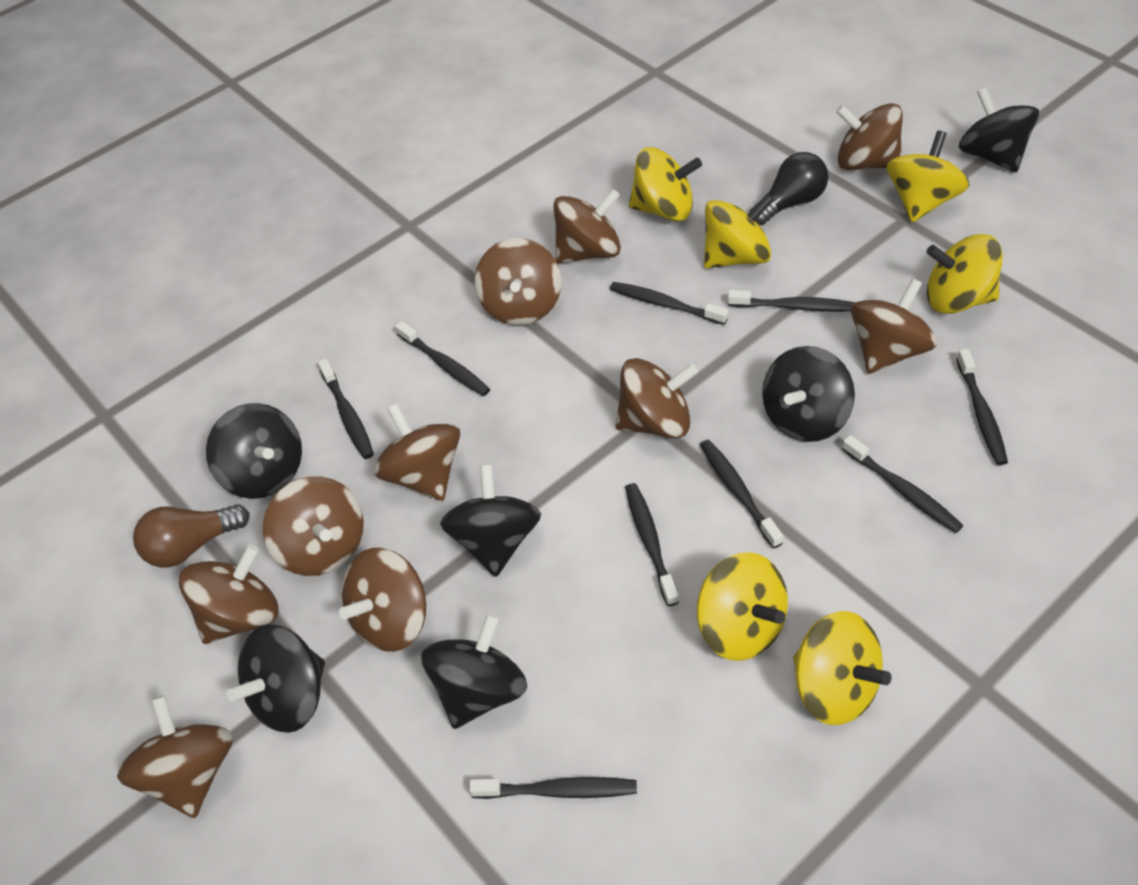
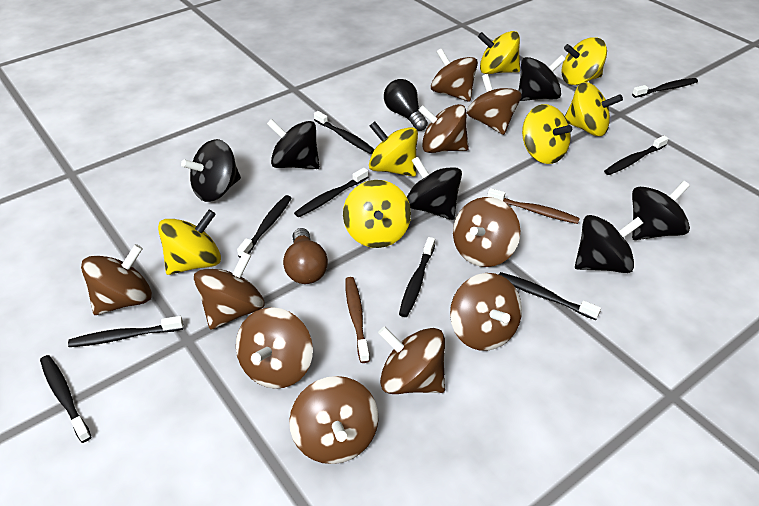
brown toothbrush: none = 0 -> [345,277,370,363] [487,188,580,224] = 2
yellow spinning top: [629,147,702,221] [697,552,788,661] [704,194,774,268] [793,611,892,725] [887,131,969,222] [926,234,1003,314] = 6 -> [158,210,221,275] [343,180,411,248] [369,121,418,177] [478,31,520,74] [522,104,572,164] [561,37,607,85] [565,82,623,136] = 7

